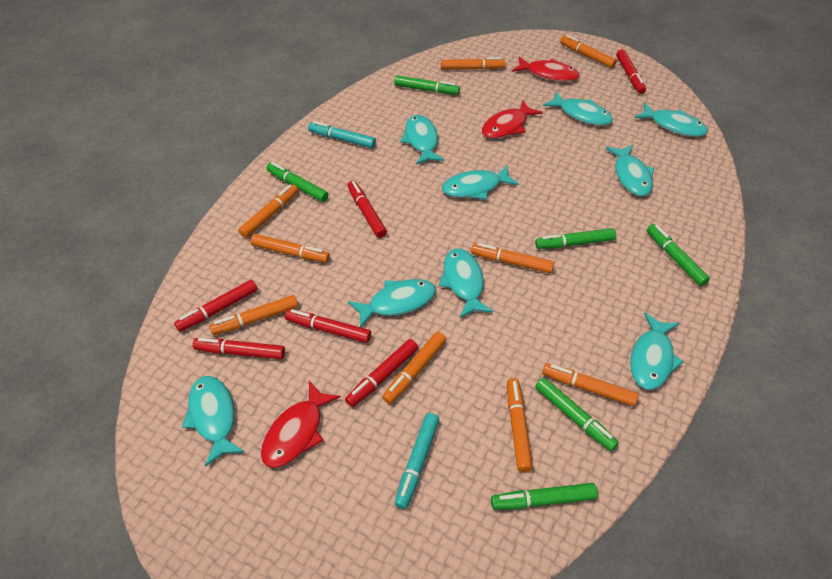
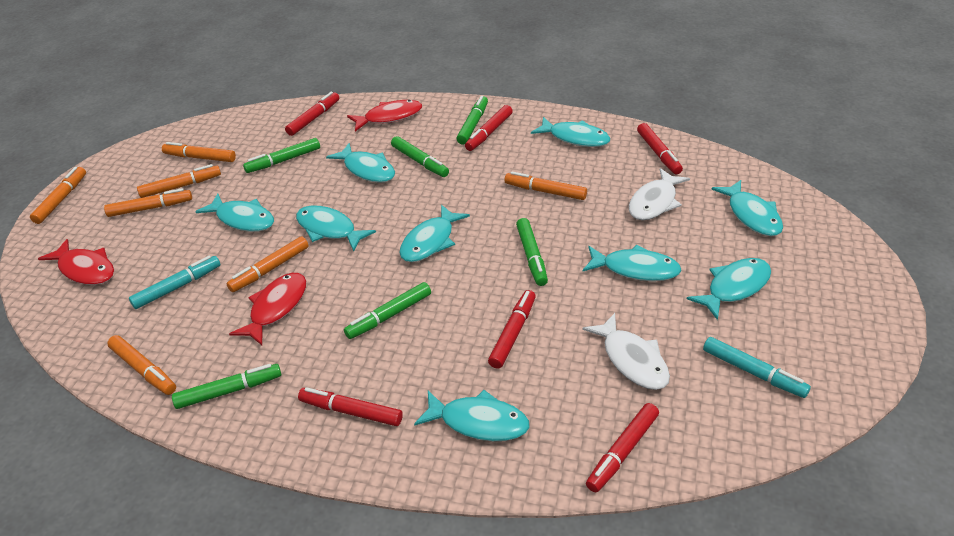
orange marker: [209,295,298,335] [238,185,298,238] [251,234,330,263] [382,332,446,404] [441,57,505,70] [471,243,554,273] [507,378,533,472] [542,363,639,406] [560,35,617,68] = 9 -> [30,167,86,224] [104,188,192,217] [107,335,176,395] [137,164,221,198] [162,142,236,162] [227,236,309,292] [504,171,587,200] = 7
white fish: none = 0 -> [582,313,670,390] [629,168,690,220] = 2

